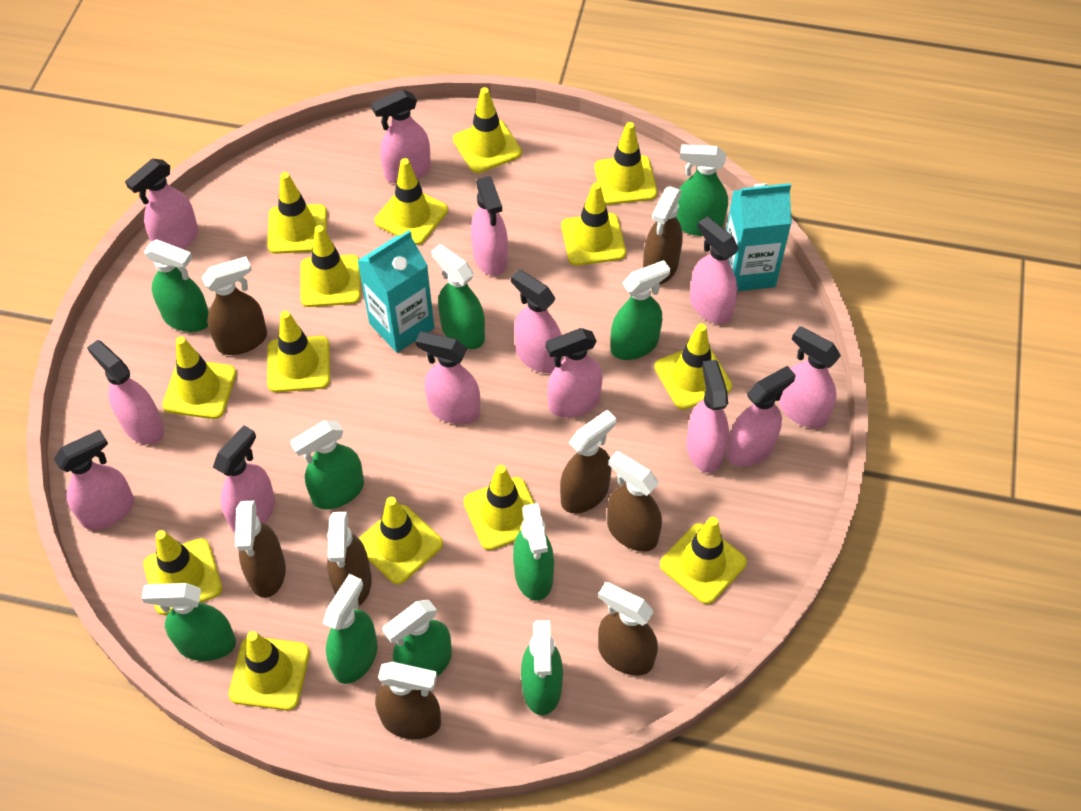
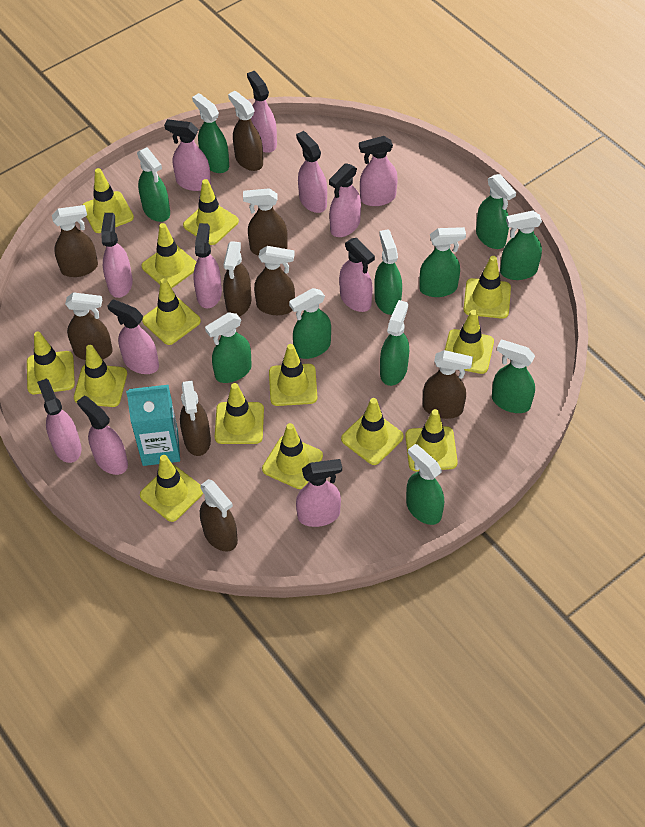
brown spray bottle: [202,256,267,355] [235,500,286,598] [327,512,372,606] [375,662,441,739] [560,410,616,513] [598,582,658,676] [607,451,662,552] [643,186,683,284] = 8 -> [52,205,98,277] [65,292,113,360] [180,381,211,456] [200,479,238,551] [223,241,252,316] [228,91,263,171] [243,188,288,256] [254,246,295,315] [423,350,473,419] = 9
green spray bottle: [142,583,236,661] [144,239,209,332] [290,420,364,509] [322,574,378,684] [382,600,452,676] [431,244,485,349] [513,503,554,601] [521,620,563,715] [611,260,670,360] [676,144,728,236] = 10 -> [137,147,170,222] [192,93,229,173] [205,312,252,383] [289,288,331,359] [374,229,402,315] [380,300,409,386] [406,444,444,525] [419,227,466,297] [476,174,516,249] [492,340,535,413] [500,211,542,280] = 11
pink spray bottle: [54,429,134,530] [87,340,164,444] [125,159,198,250] [213,425,275,533] [371,89,431,184] [416,332,480,424] [471,176,508,276] [511,270,562,373] [546,328,603,417] [687,360,729,473] [690,217,738,324] [727,366,796,467] [779,326,841,428] = 13 -> [37,379,82,463] [77,396,128,475] [101,213,133,298] [107,299,159,374] [164,119,211,191] [193,223,222,308] [247,71,277,153] [296,131,327,213] [296,459,342,527] [329,163,361,237] [339,238,375,312] [359,136,398,206] = 12
turquoise carton: [358,230,434,353] [726,183,792,291] = 2 -> [126,385,180,466] = 1

